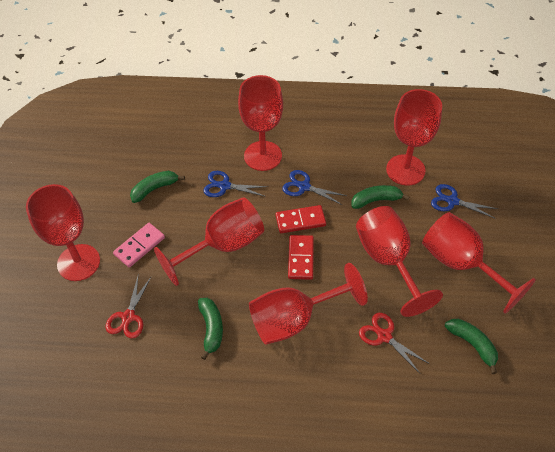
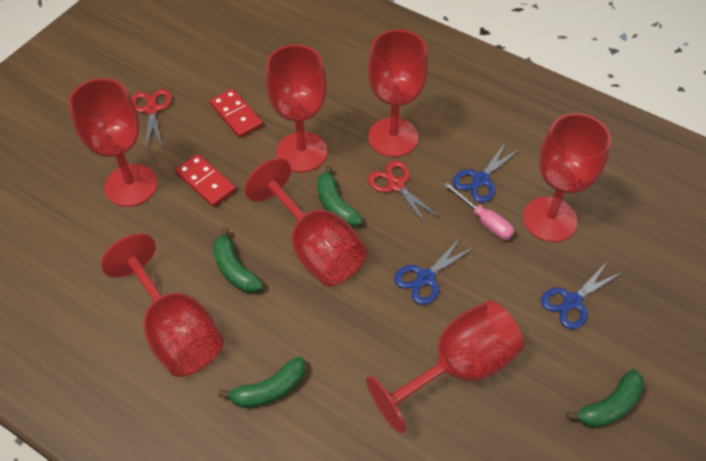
pink domino: [113,223,165,267] = 1 -> none = 0
pink screwdriver: none = 0 -> [444,182,514,240] = 1

